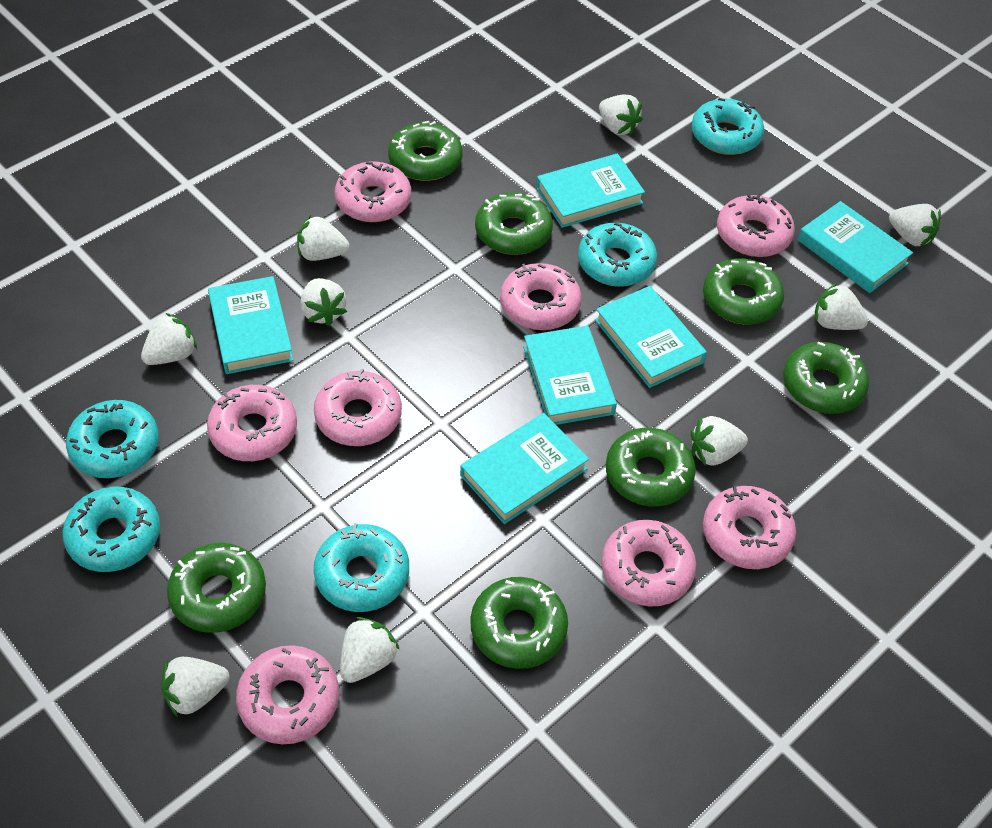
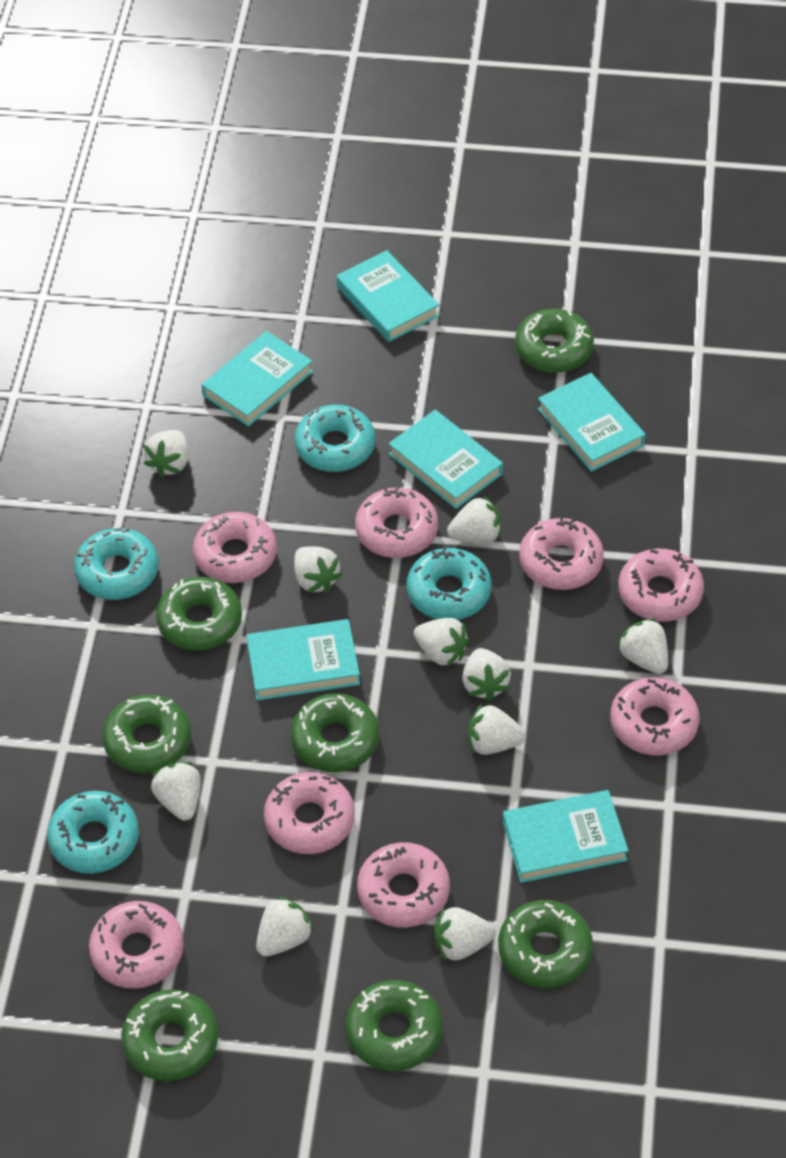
turquoise donut: [62,487,160,572] [66,400,159,478] [314,523,409,612] [578,222,657,287] [691,98,764,155] = 5 -> [47,791,139,874] [74,527,159,600] [294,405,375,472] [407,546,492,620] = 4
white strawberry: [141,313,197,365] [161,657,230,717] [297,215,350,261] [301,278,347,326] [340,617,400,683] [599,94,643,135] [691,416,748,466] [815,282,868,330] [889,204,941,246] = 9 -> [144,430,188,477] [151,762,201,821] [256,896,314,957] [294,546,342,593] [414,618,469,667] [435,907,496,961] [447,496,501,544] [462,648,511,701] [468,704,526,755] [617,618,668,674] = 10

